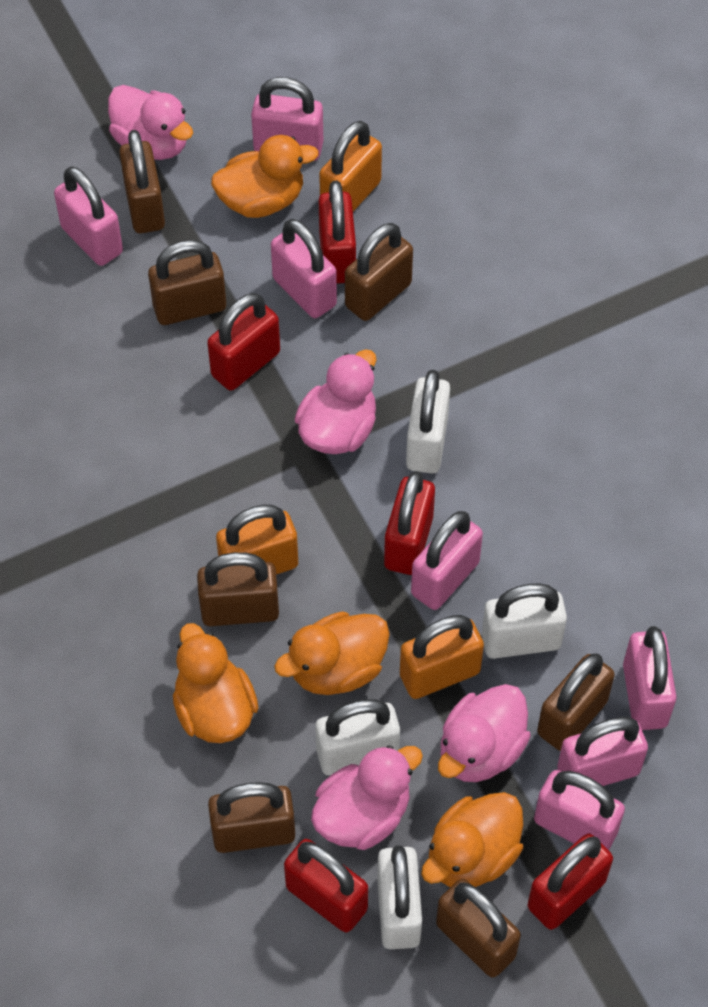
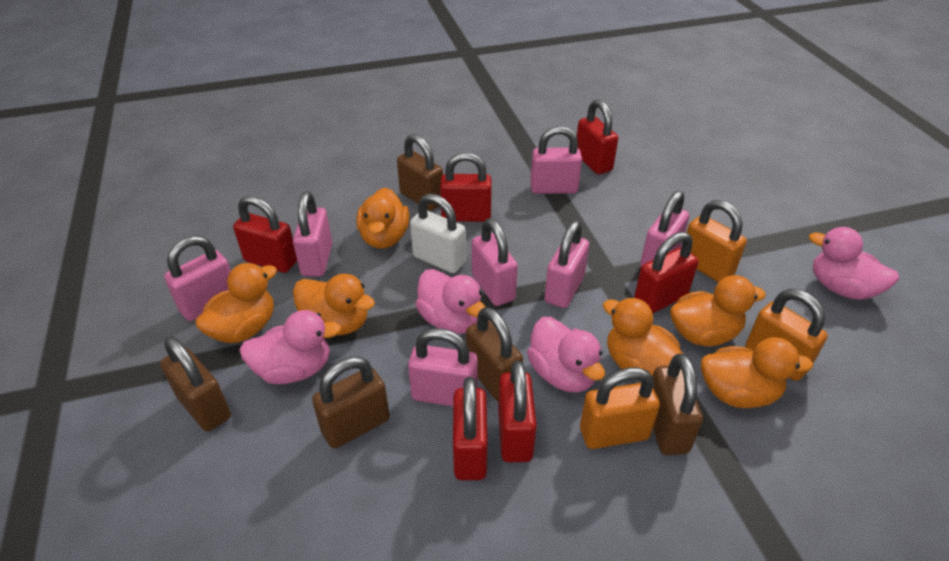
brown padlock: [119,130,165,233] [148,240,226,325] [197,552,279,626] [208,782,295,853] [345,223,413,321] [436,879,521,978] [537,654,615,751] = 7 -> [160,337,231,432] [312,357,390,449] [397,134,443,211] [466,307,523,402] [653,353,703,455] = 5
orange duck: [173,623,258,743] [211,135,319,218] [274,611,390,695] [421,792,523,887] = 4 -> [195,263,277,343] [293,274,375,335] [356,188,409,249] [603,297,684,381] [670,275,766,346] [701,337,813,408] = 6
red padlock: [207,293,280,391] [284,839,368,932] [319,181,356,284] [384,471,435,575] [528,834,613,930] = 5 -> [233,196,297,273] [440,152,492,222] [453,377,488,480] [498,360,537,463] [577,100,618,174] [634,232,698,313] = 6
white padlock: [315,699,400,775] [377,845,422,949] [406,370,450,474] [482,583,567,659] = 4 -> [410,194,466,273] = 1

